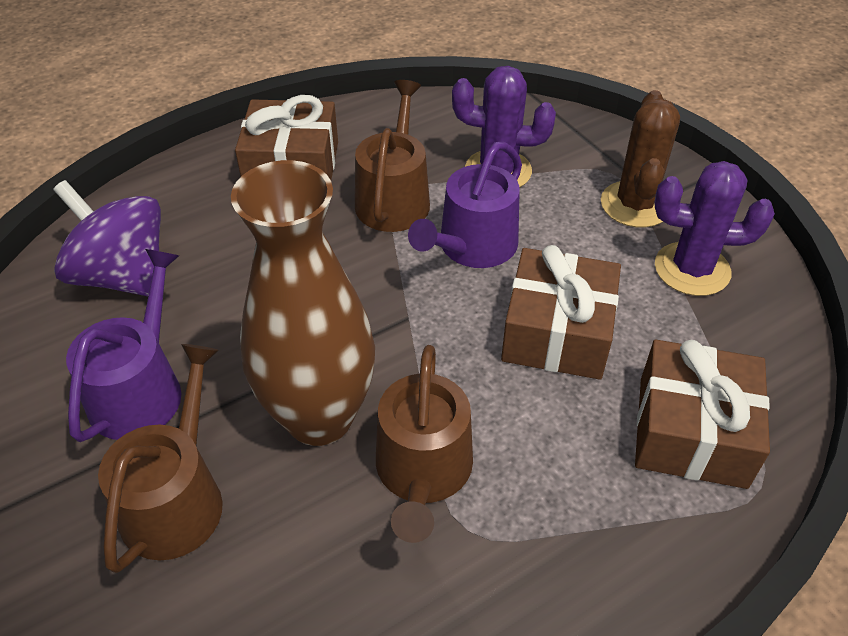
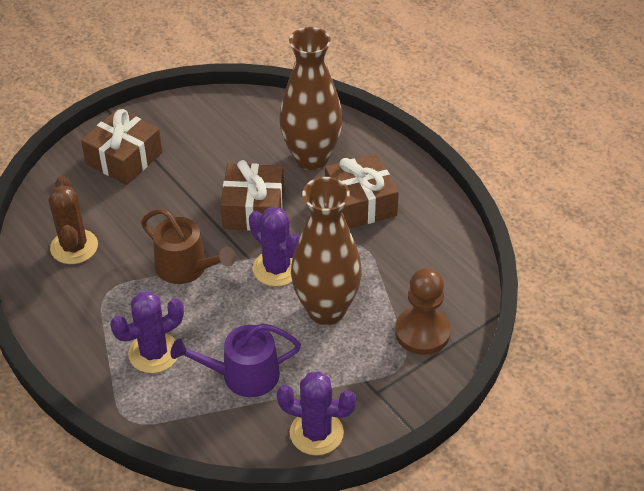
brown pawn: none = 0 -> [395,268,451,355] = 1
brown vase: [231,160,375,446] = 1 -> [279,27,343,170] [291,177,362,325] = 2
brown watering can: [98,344,223,573] [355,80,430,232] [376,345,473,543] = 3 -> [141,209,236,284] = 1
purple cactus: [452,66,556,188] [654,161,775,296] = 2 -> [110,291,184,373] [249,206,300,287] [277,371,356,455] = 3
purple spinning top: [53,180,161,296] = 1 -> none = 0
purple watering can: [66,249,182,442] [408,142,522,268] = 2 -> [171,323,301,397] = 1

